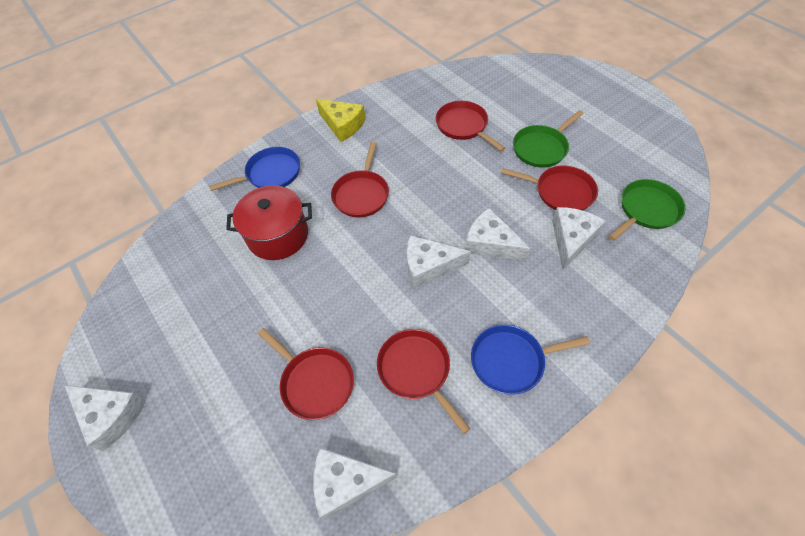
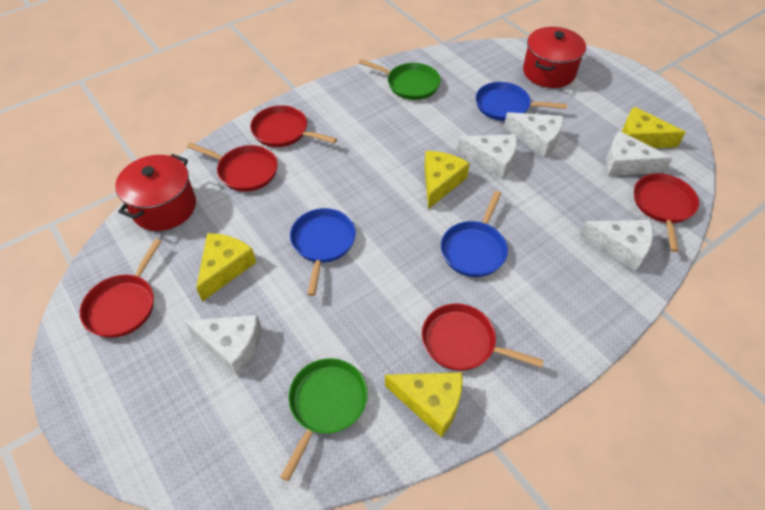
blue pan: [209,147,300,191] [471,325,590,395] = 2 -> [290,208,356,296] [441,191,508,277] [476,82,567,121] = 3
red pot: [226,185,312,260] = 1 -> [115,154,196,231] [523,27,586,88] = 2
yellow cheese: [316,99,366,142] = 1 -> [196,233,256,302] [385,373,463,437] [424,151,470,209] [622,107,686,148] = 4

